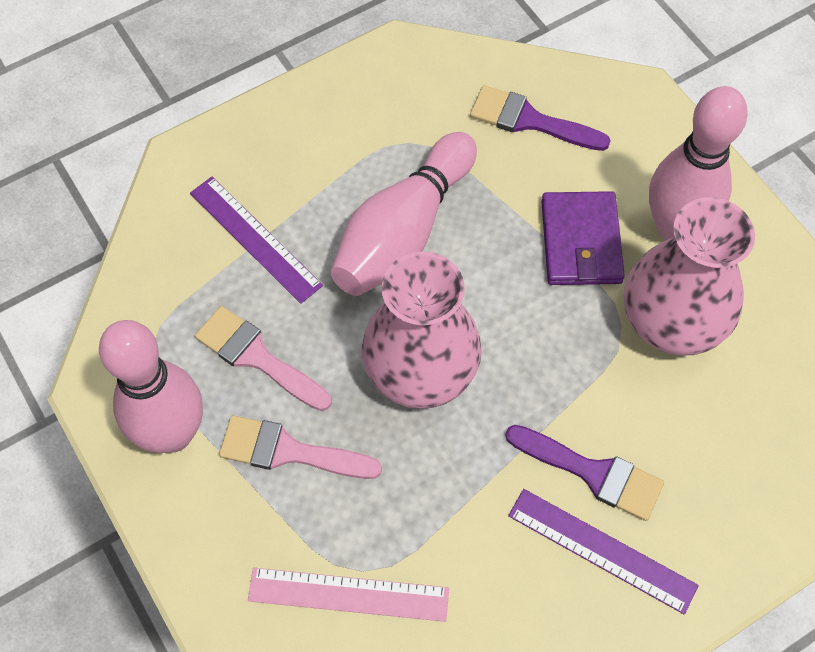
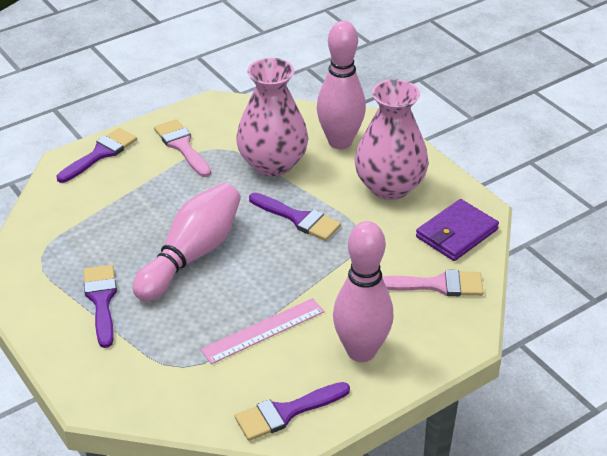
purple brush: [470,85,611,151] [505,425,664,521] = 2 -> [56,128,137,183] [83,265,117,348] [235,382,350,441] [249,193,341,241] = 4
purple ruler: [190,177,323,304] [508,489,699,615] = 2 -> none = 0

